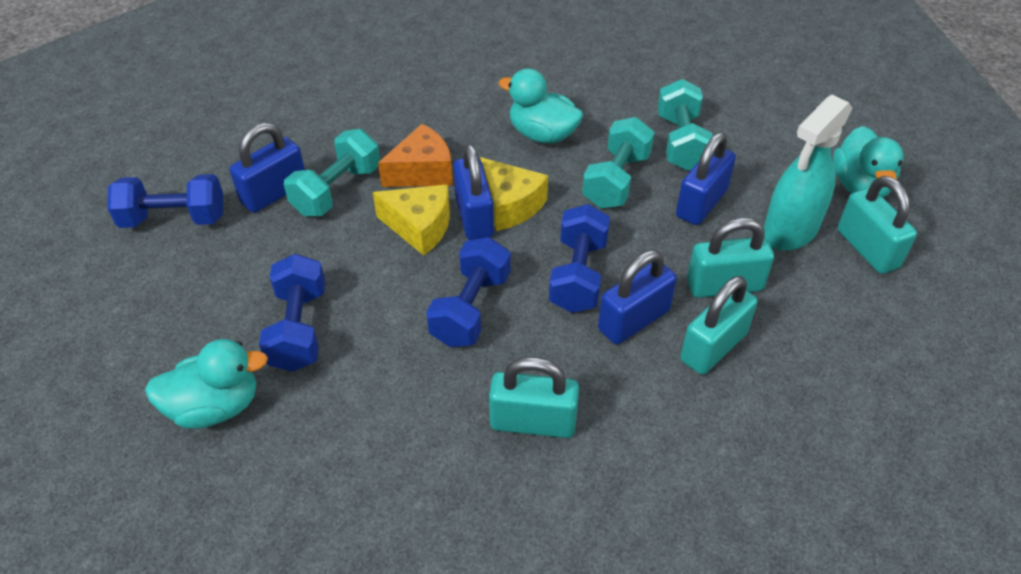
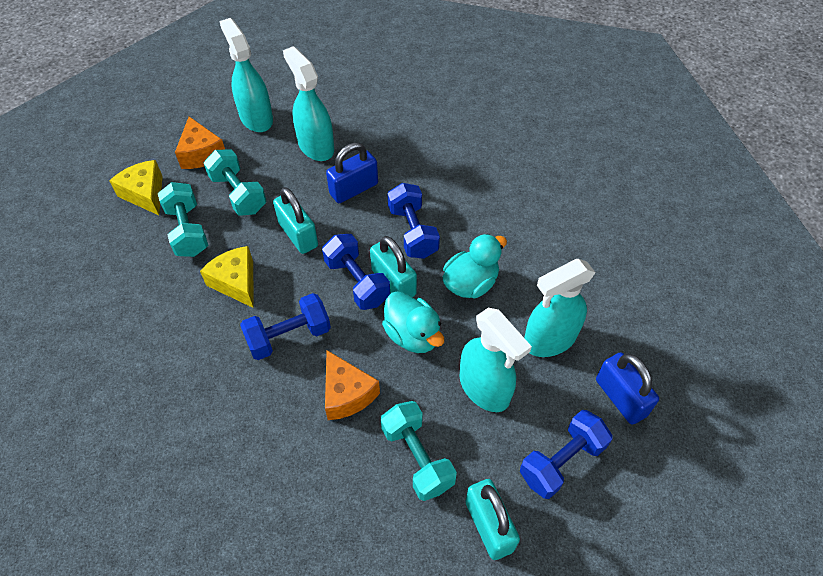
blue padlock: [230,123,305,213] [453,144,494,240] [598,250,677,344] [676,132,736,225] = 4 -> [326,143,378,203] [596,352,659,425] = 2
orange cheese: [378,124,453,187] = 1 -> [175,117,225,169] [325,350,380,420] = 2
turquoise duck: [145,339,268,429] [498,68,583,144] [833,126,904,197] = 3 -> [382,291,444,353] [442,234,507,298] = 2
turquoise padlock: [489,357,579,438] [680,276,758,375] [687,218,774,298] [838,176,917,274] = 4 -> [273,187,318,254] [370,236,417,297] [465,479,520,560] = 3
turquoise spray bottle: [764,95,852,251] = 1 -> [219,18,273,132] [283,46,334,161] [460,308,532,412] [524,259,596,357] = 4

